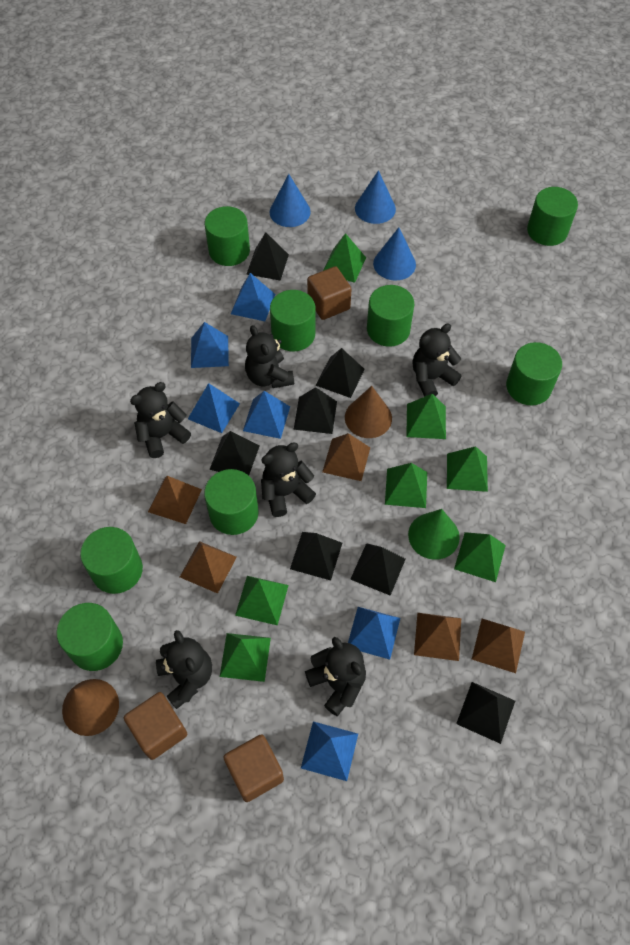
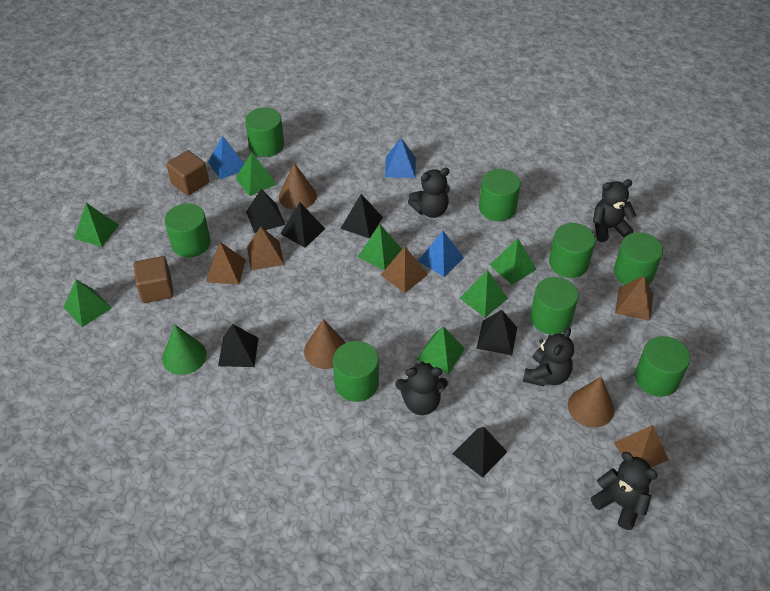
black pyramid: [209,431,260,476] [246,232,289,281] [290,532,342,581] [294,387,337,434] [315,348,365,398] [350,543,405,596] [456,682,515,744] = 7 -> [218,324,259,367] [246,189,285,233] [280,202,325,248] [341,194,383,239] [452,427,507,478] [476,310,517,355] = 6
black teddy bear: [130,382,191,458] [156,630,212,709] [245,325,294,388] [261,442,316,517] [305,637,366,716] [412,324,461,397] = 6 -> [396,361,448,415] [408,168,450,218] [523,327,574,386] [591,452,658,530] [593,179,636,242] = 5
blue cone: [270,174,311,227] [355,170,396,224] [373,227,416,281] = 3 -> none = 0
blue pyramid: [188,383,240,433] [191,322,229,368] [231,273,275,321] [243,391,290,439] [301,721,358,781] [348,607,400,659] = 6 -> [208,135,244,180] [385,138,416,178] [418,231,464,277] = 3
brown cone: [62,679,119,736] [345,386,392,438] = 2 -> [279,163,317,210] [304,319,346,369] [568,377,614,427] = 3
brown cube: [124,692,187,760] [223,734,284,802] [307,266,351,320] = 3 -> [134,256,174,303] [166,150,209,196] = 2

